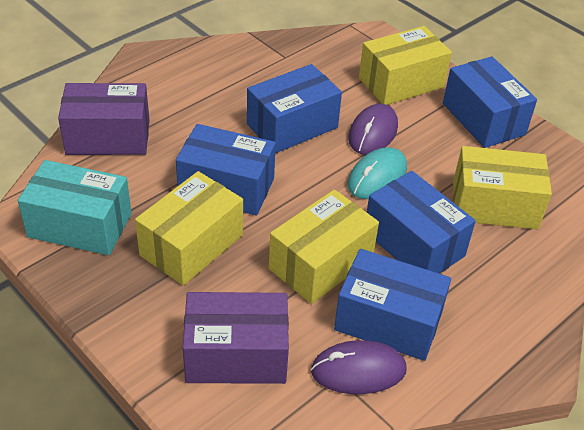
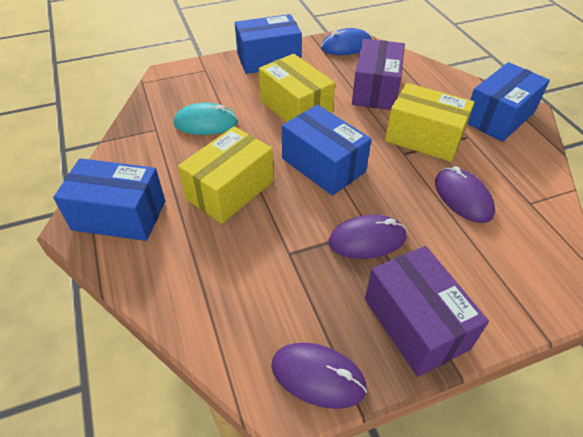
blue box: [176,124,276,216] [247,64,342,153] [334,249,451,361] [367,171,476,274] [443,56,537,148] = 5 -> [53,158,165,241] [235,14,302,74] [282,105,371,196] [467,62,550,142] = 4
blue mouse: none = 0 -> [321,28,372,55] = 1
purple mouse: [311,340,407,394] [348,104,398,155] = 2 -> [271,343,367,409] [329,215,407,259] [435,166,495,223] = 3
turquoise box: [18,160,132,255] = 1 -> none = 0
yellow box: [135,171,243,286] [269,189,379,304] [359,26,452,105] [453,146,552,229] = 4 -> [178,126,274,224] [259,54,335,122] [385,83,474,162] = 3

